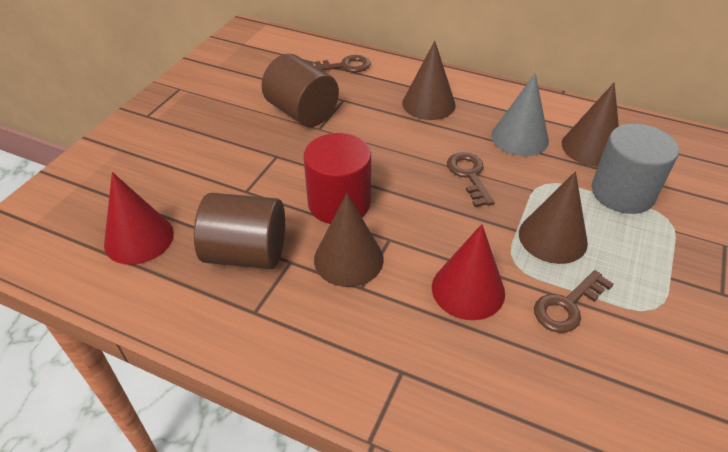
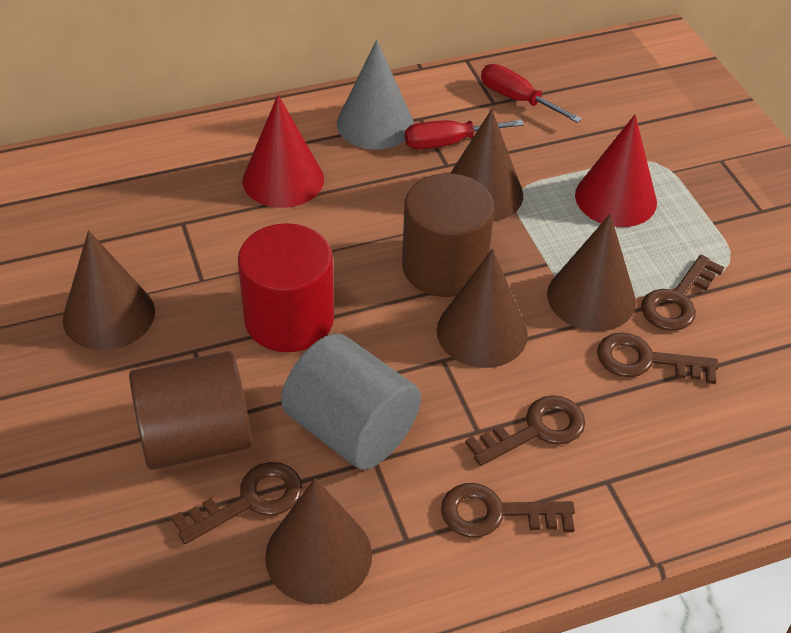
brown cone: [314,193,384,287] [402,41,455,120] [519,171,588,264] [562,83,619,166] = 4 -> [63,230,155,350] [265,478,372,604] [437,249,528,368] [450,109,523,222] [547,214,636,331] = 5
brown key: [309,55,371,72] [447,152,495,207] [534,270,614,333] = 3 -> [171,462,302,544] [441,483,575,538] [465,395,585,466] [597,332,719,384] [641,255,724,331] = 5
red screwdriver: none = 0 -> [405,120,524,149] [481,64,582,123] = 2

